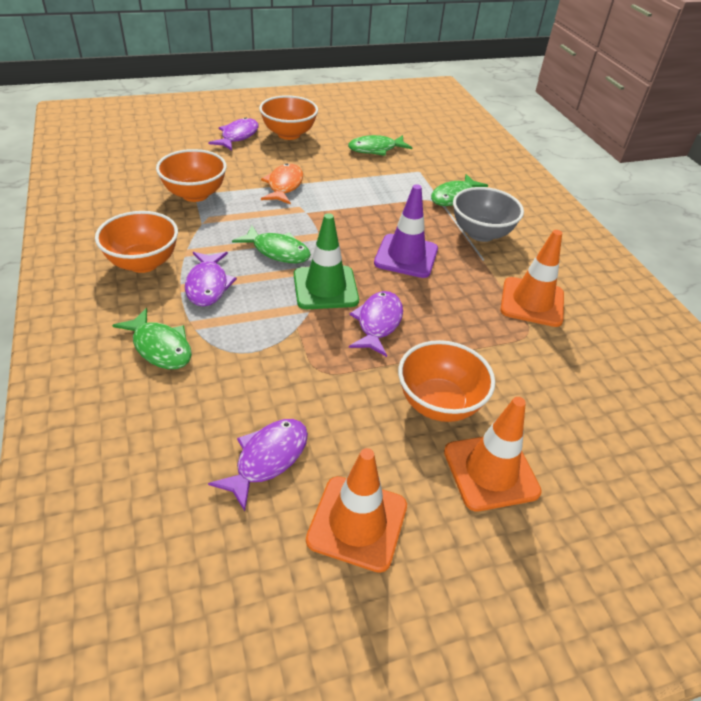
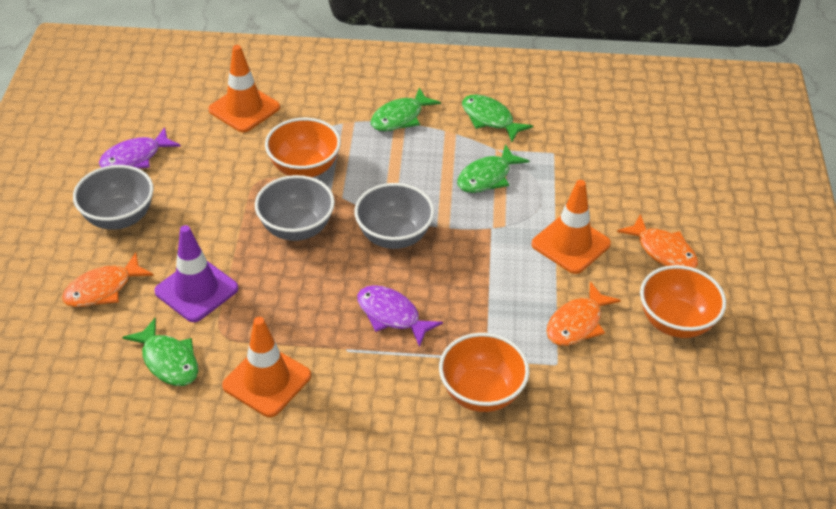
green traffic cone: [294,213,359,309] = 1 -> none = 0
grey bowl: [453,187,524,242] = 1 -> [73,165,154,230] [255,175,335,241] [354,183,434,249] = 3
orange bowl: [95,211,178,273] [156,149,227,202] [259,95,318,140] [398,340,495,422] = 4 -> [265,118,341,177] [439,333,529,412] [640,265,726,338] = 3
orange fish: [261,163,303,205] = 1 -> [62,252,154,307] [546,282,621,346] [617,214,698,268] = 3
purple fish: [185,252,237,307] [208,117,259,151] [208,419,308,511] [349,291,403,357] = 4 -> [99,127,181,169] [357,285,443,347] = 2

